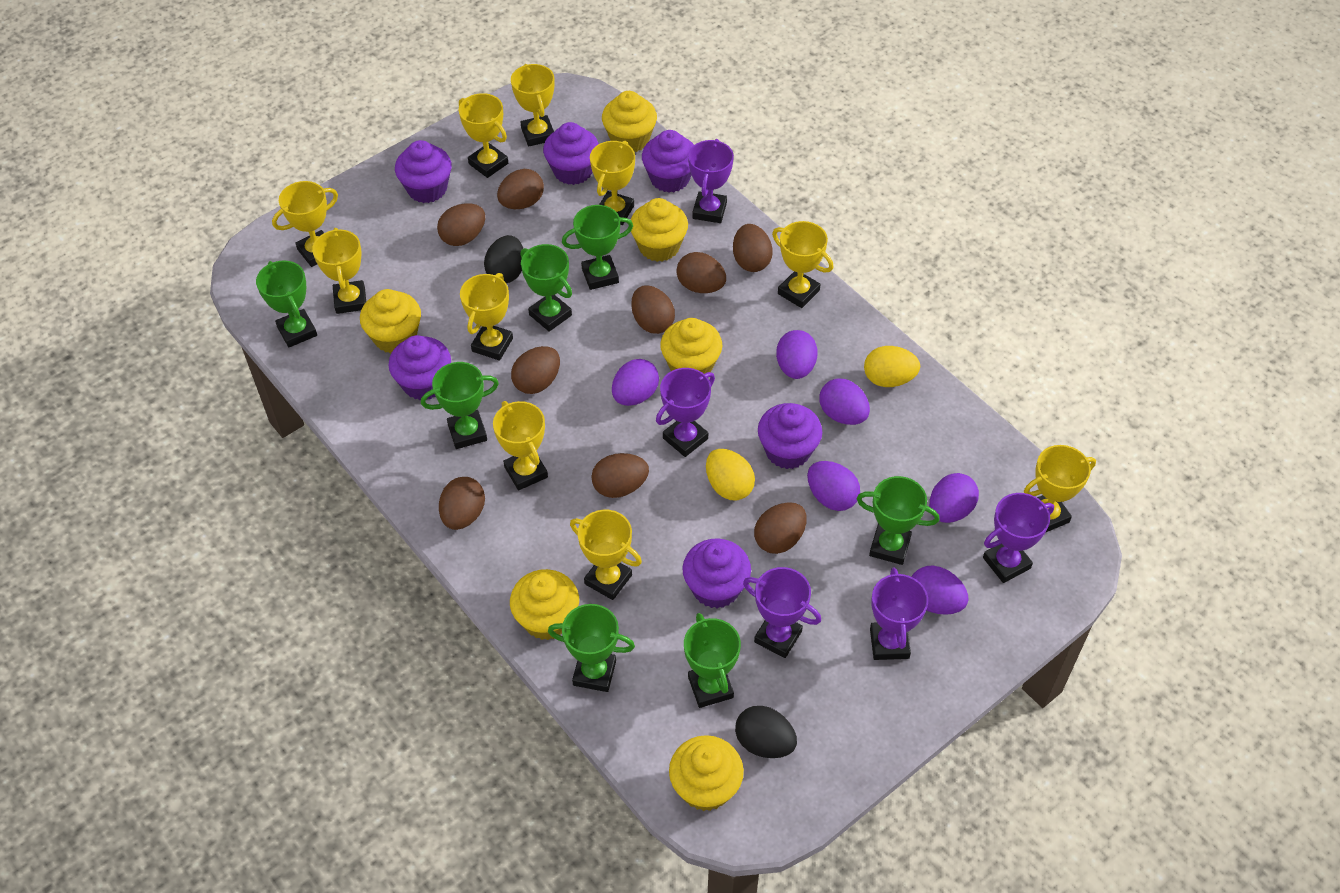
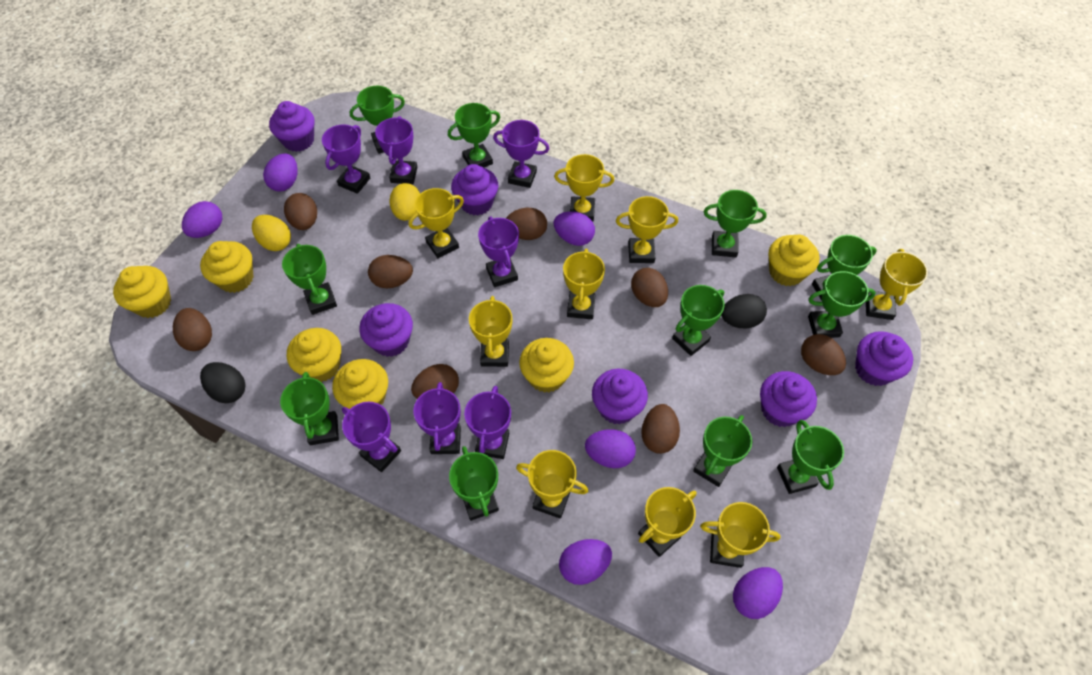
brown egg: [437,203,485,246] [439,477,485,530] [497,169,544,209] [511,346,560,394] [591,453,649,498] [631,285,675,334] [676,252,726,293] [733,224,773,272] [754,502,807,554] = 9 -> [173,308,212,351] [284,193,317,230] [368,255,413,288] [411,364,459,399] [506,208,547,240] [631,268,668,307] [641,404,680,454] [801,334,846,375] = 8
green trophy: [256,261,317,347] [421,362,499,449] [521,244,572,332] [548,604,635,692] [562,205,633,290] [684,613,741,708] [857,476,940,565] = 7 -> [280,372,339,445] [282,244,337,315] [350,86,405,154] [448,103,500,168] [449,446,499,521] [672,285,725,356] [693,415,752,487] [704,190,767,257] [777,420,844,494] [808,271,876,338] [812,235,877,301] = 11
purple trophy: [656,368,715,457] [688,139,734,223] [743,567,821,658] [870,568,928,660] [983,493,1054,583] = 5 -> [322,124,370,194] [342,402,401,472] [375,116,417,184] [413,382,461,454] [464,386,511,459] [478,217,519,287] [493,120,549,188] = 7
yellow trophy: [272,181,338,267] [312,228,366,314] [459,93,508,178] [460,273,513,360] [493,401,548,490] [511,64,555,146] [570,510,642,600] [590,141,635,225] [772,221,833,308] [1024,445,1096,533] = 10 -> [409,188,464,258] [469,296,512,367] [516,450,588,519] [554,154,614,222] [563,249,605,319] [616,196,678,263] [638,487,697,557] [700,502,781,568] [866,249,928,320] = 9

